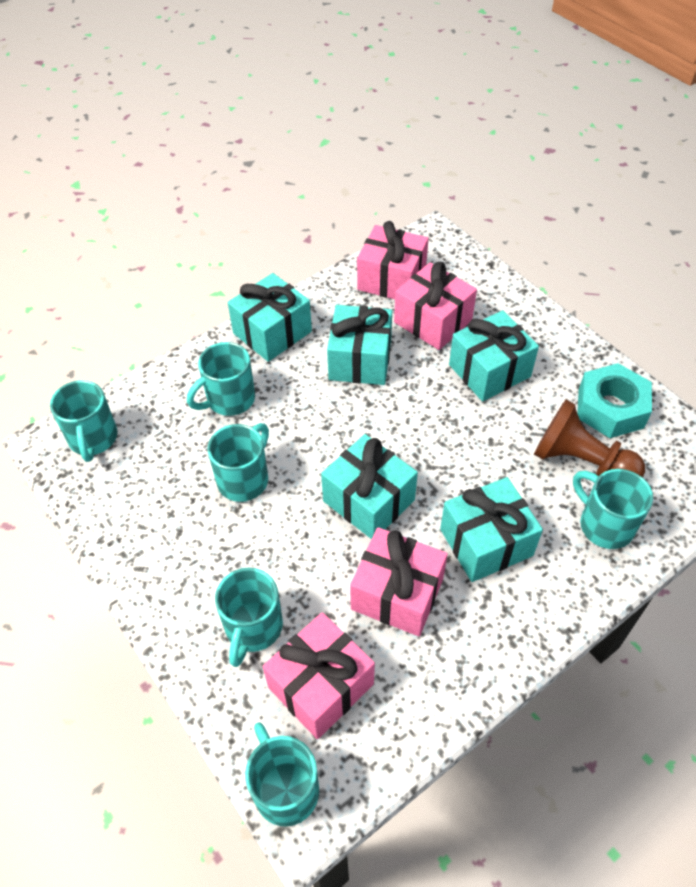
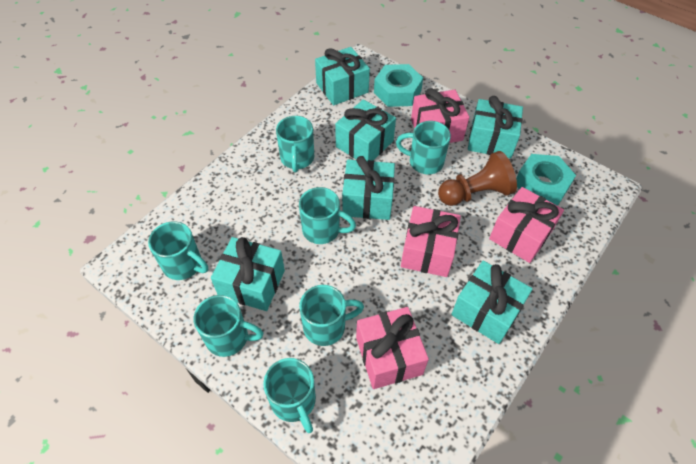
turquoise gift: [228,273,312,362] [321,434,418,539] [327,305,392,385] [440,477,543,582] [449,310,539,401] = 5 -> [211,237,285,311] [315,47,370,106] [335,99,396,161] [342,156,395,220] [451,261,533,344] [468,96,523,158] = 6
turquoise mug: [50,380,118,462] [187,342,255,416] [207,423,269,502] [215,568,283,667] [245,722,319,827] [573,469,653,549] = 6 -> [148,221,208,280] [194,295,264,357] [263,358,316,433] [276,116,314,172] [299,187,356,244] [299,285,364,346] [396,121,451,174] = 7
turquoise nut: [577,363,652,438] = 1 -> [374,64,423,107] [516,154,576,205] = 2

